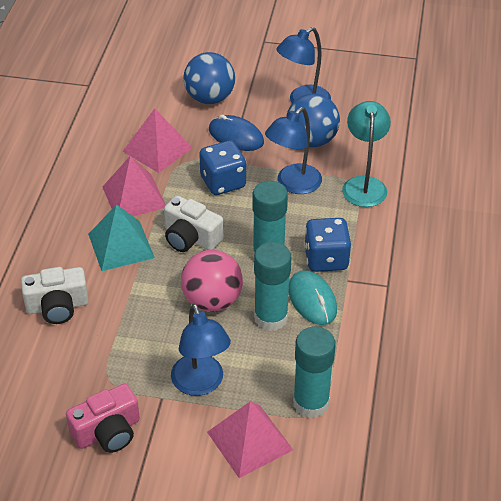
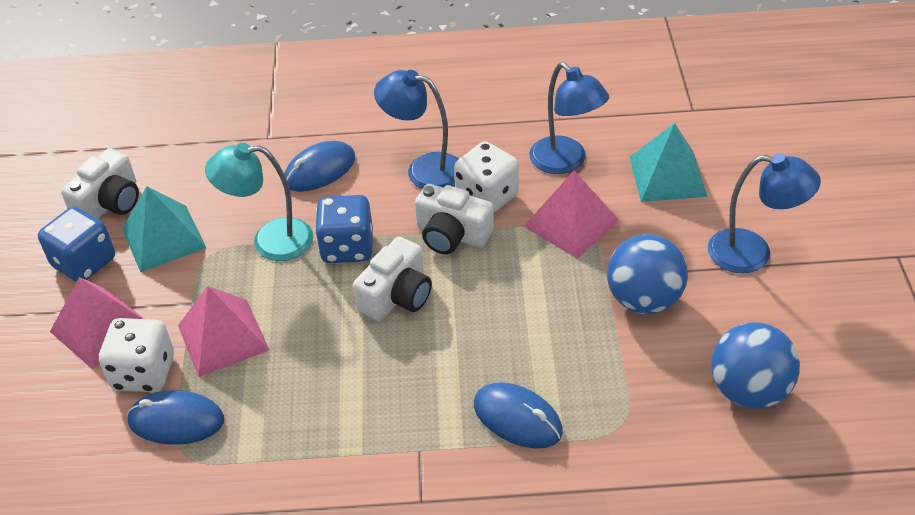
blue mouse: [209,114,264,151] = 1 -> [127,390,224,445] [284,141,355,192] [474,382,563,448] = 3
pink ball: [181,250,243,312] = 1 -> none = 0
pink camera: [66,384,140,453] = 1 -> none = 0
turquoise glue stick: [252,181,288,257] [254,242,291,331] [293,326,336,418] = 3 -> none = 0
turquoise mouse: [288,270,337,325] = 1 -> none = 0
turquoise pyramid: [88,204,155,271] = 1 -> [122,186,206,272] [630,123,707,202] = 2
white camera: [21,267,89,324] [164,196,224,252] = 2 -> [61,148,139,219] [353,237,432,321] [415,184,494,254] = 3
white dice: none = 0 -> [99,318,174,392] [454,142,519,213] = 2

